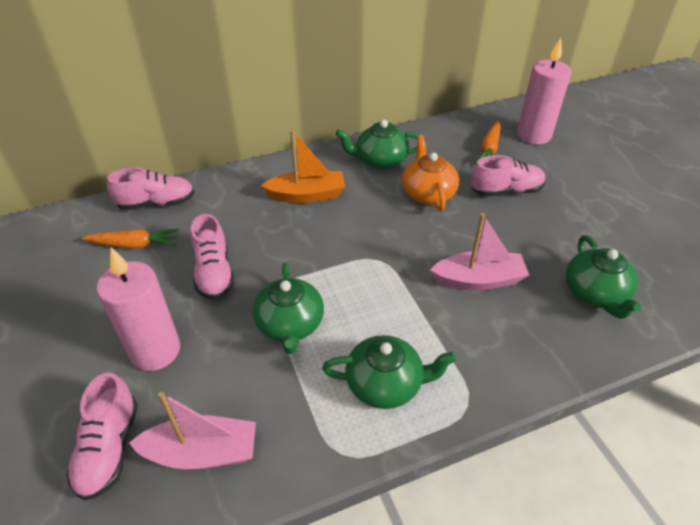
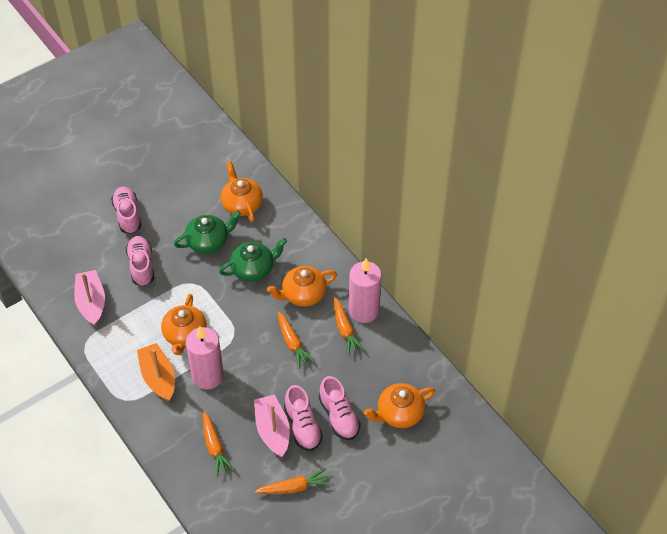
green teapot: [252,263,324,354] [322,335,457,409] [336,120,420,169] [566,235,641,319] = 4 -> [174,210,241,254] [219,238,287,282] = 2
orange carrot: [82,229,179,248] [475,121,501,164] = 2 -> [203,411,235,477] [255,468,331,494] [278,311,315,369] [334,297,365,355] = 4
orange teapot: [402,135,459,211] = 1 -> [161,294,207,355] [221,161,263,222] [267,266,337,307] [364,383,435,428] = 4

